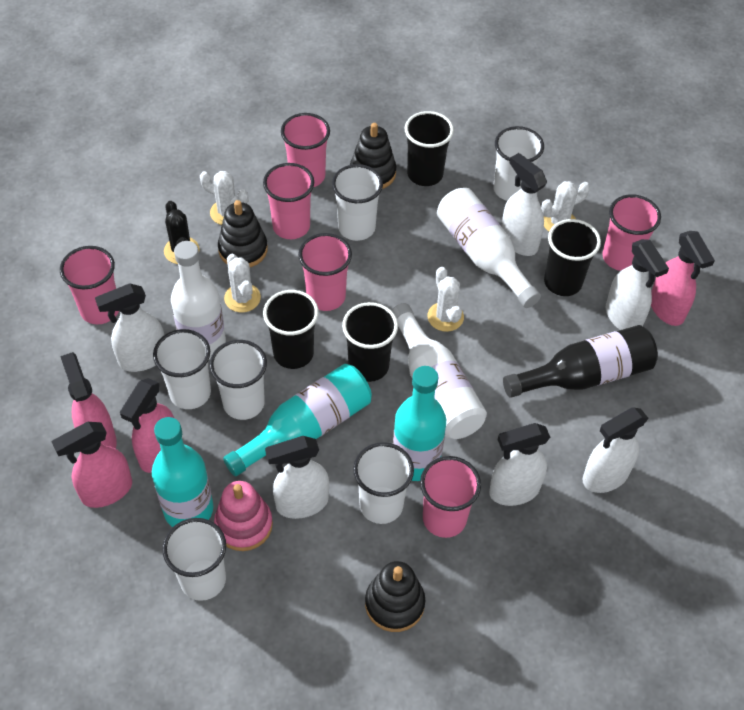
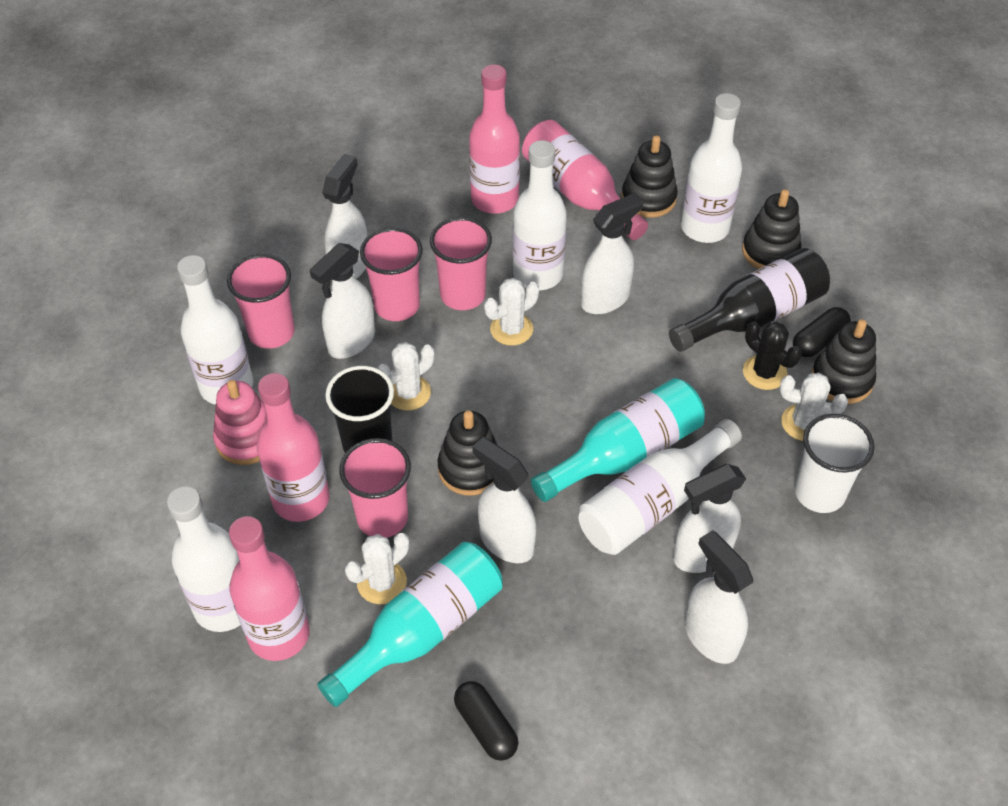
black capsule: none = 0 -> [454,681,518,761] [793,307,851,357] = 2
black cup: [263,290,319,369] [342,302,398,382] [405,111,454,186] [544,219,601,296] = 4 -> [325,366,394,453] = 1
black stacking toy: [218,200,268,267] [350,123,396,189] [365,561,425,632] = 3 -> [438,410,497,496] [622,136,678,218] [742,189,801,269] [812,319,876,404] = 4
pink bottle: none = 0 -> [229,516,310,661] [257,373,330,522] [469,64,520,214] [522,120,648,240] = 4
pink cup: [60,246,119,324] [263,163,314,239] [281,113,330,187] [298,233,352,311] [420,456,481,538] [602,194,661,271] = 6 -> [227,254,295,349] [339,438,411,538] [360,228,423,321] [430,217,492,310] = 4
pink spray bottle: [52,422,132,508] [60,352,117,449] [120,378,174,473] [651,231,715,326] = 4 -> none = 0
turquoise bottle: [152,417,213,527] [223,364,372,476] [393,366,446,481] = 3 -> [317,542,503,707] [531,378,705,502] = 2
white bottle: [171,241,226,359] [391,303,487,439] [437,188,541,308] = 3 -> [167,486,241,632] [177,255,253,405] [513,140,567,290] [578,419,742,555] [681,93,742,243] = 5
white cup: [153,329,211,409] [162,518,226,601] [209,340,267,420] [332,164,383,241] [353,442,414,524] [493,126,544,201] = 6 -> [795,414,875,513] = 1

